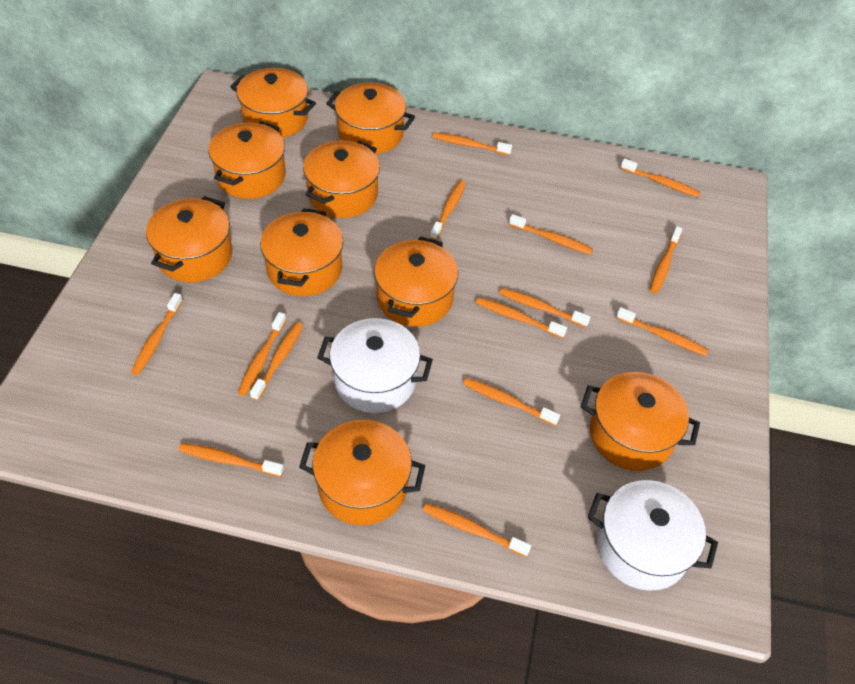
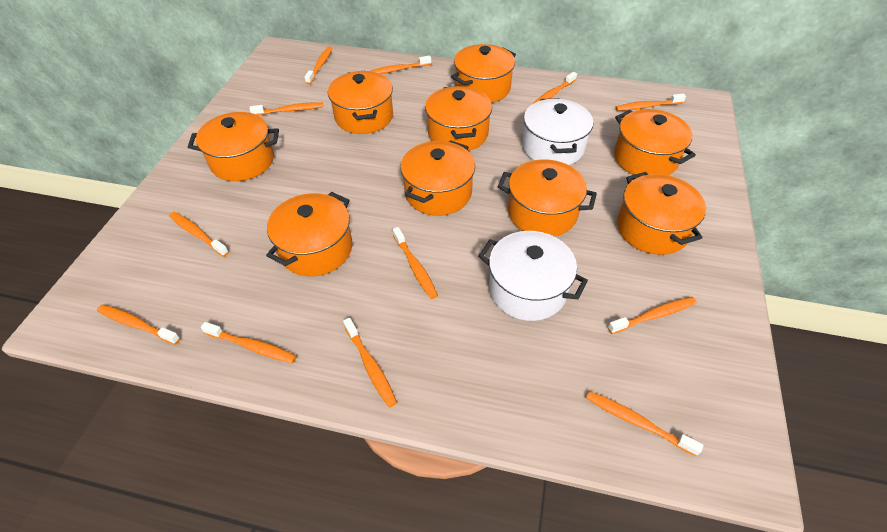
orange toothbrush: [131,293,183,375] [179,443,284,477] [238,312,286,396] [250,322,303,401] [423,503,531,557] [430,180,466,240] [432,133,512,156] [463,378,560,426] [476,297,567,338] [499,288,590,327] [509,214,593,255] [616,307,709,356] [620,158,701,197] [650,226,683,294] = 14 -> [97,305,180,345] [169,212,229,257] [201,322,296,363] [250,102,323,116] [305,47,333,84] [343,318,397,407] [371,55,431,74] [392,227,438,299] [533,72,577,104] [586,391,703,457] [608,297,697,334] [615,93,686,111] = 12

